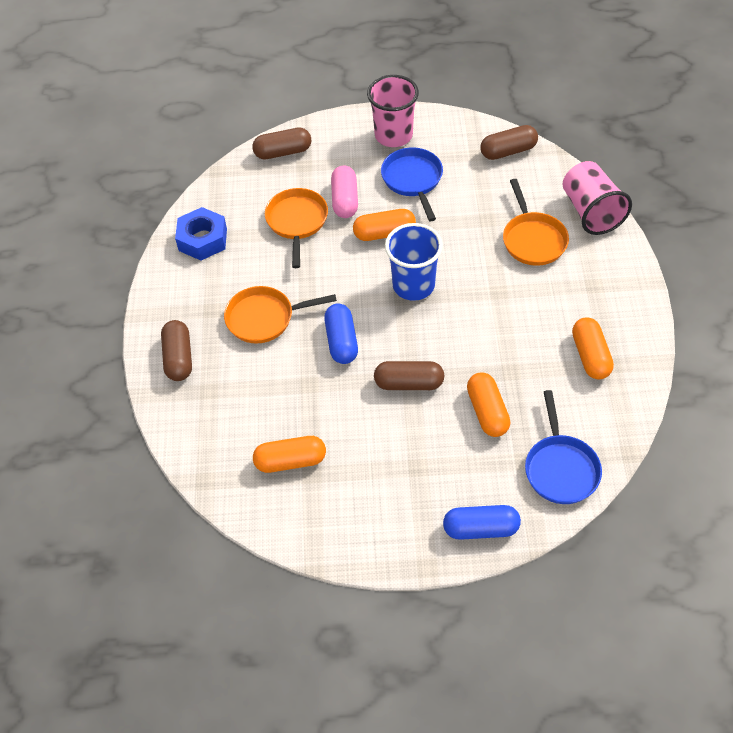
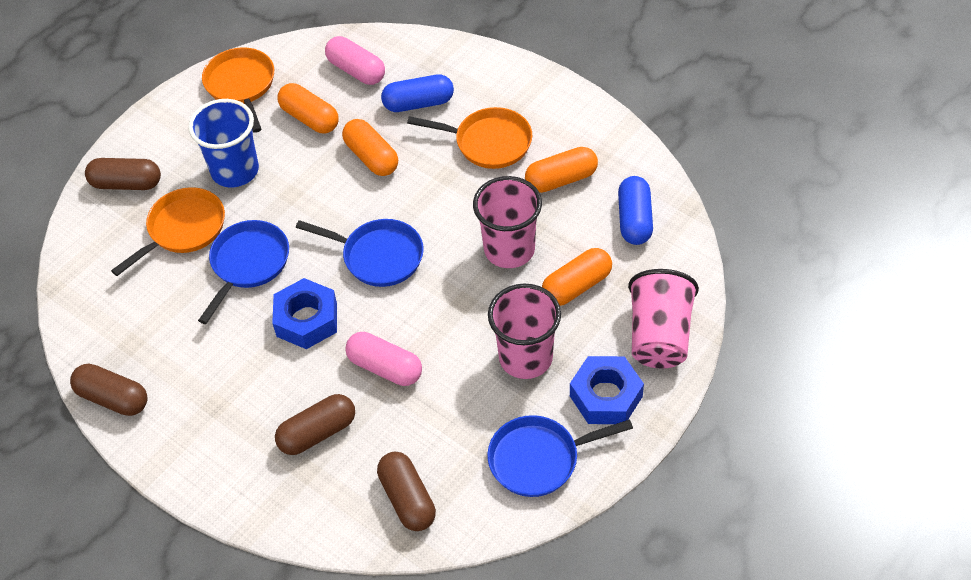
blue nut: [175,207,227,260] = 1 -> [272,278,337,349] [570,356,644,424] = 2
blue pan: [381,147,443,221] [525,390,602,504] = 2 -> [198,220,289,324] [296,219,424,287] [487,415,633,497] = 3
pink capsule: [331,166,358,218] = 1 -> [325,36,385,85] [345,332,422,386] = 2
pink cup: [367,75,419,147] [563,161,632,235] = 2 -> [473,176,542,268] [488,284,561,379] [628,269,699,368] = 3

